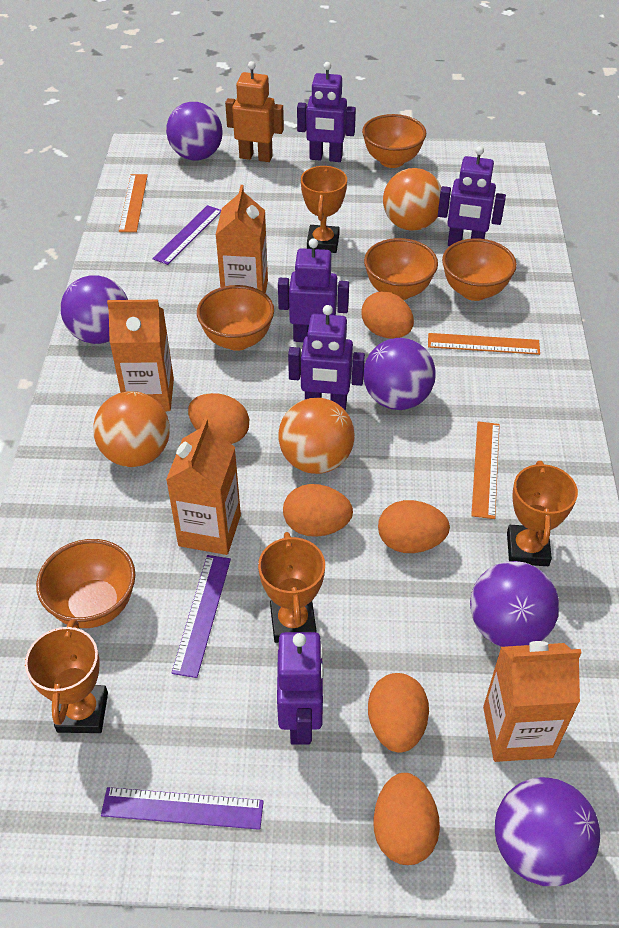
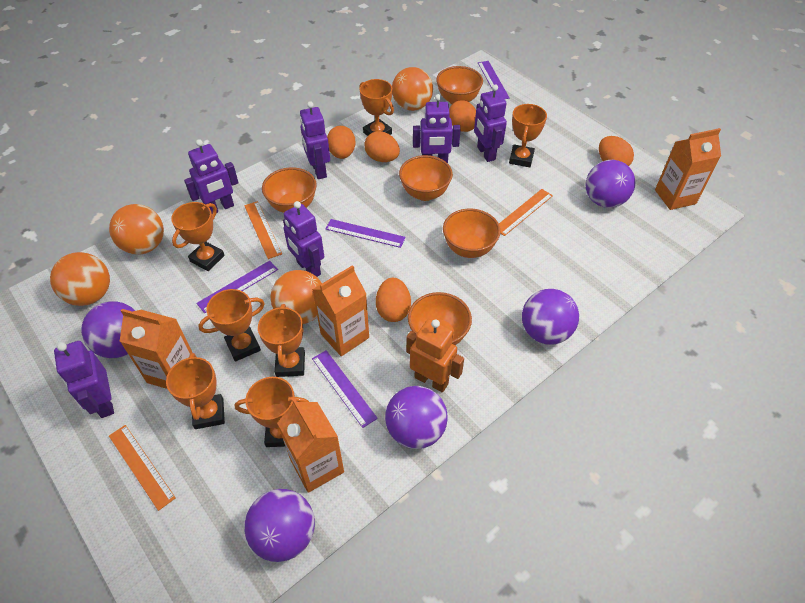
orange ball: [93,391,170,467] [278,398,355,474] [383,168,441,231] = 3 -> [50,252,110,306] [109,204,164,255] [270,270,322,324] [392,67,433,111] = 4
orange egg: [188,393,249,444] [283,484,353,537] [362,291,414,339] [368,673,429,753] [373,773,440,865] [378,500,450,553] = 6 -> [327,126,356,159] [364,131,400,162] [376,278,411,322] [449,100,476,132] [599,136,634,166] = 5
orange trophy: [25,619,108,733] [258,532,325,643] [301,166,347,253] [507,461,578,566] = 4 -> [166,353,225,429] [171,202,225,271] [198,289,265,362] [235,377,309,447] [258,304,305,377] [359,79,394,136] [509,104,547,167] = 7
purple robot: [277,632,324,745] [278,238,349,342] [288,305,365,410] [297,62,356,162] [438,146,506,246] = 5 -> [54,341,114,418] [184,139,239,213] [283,201,324,277] [300,101,330,179] [413,94,461,163] [474,84,507,162] = 6
purple ruler: [101,787,264,830] [152,205,221,265] [172,555,231,678] = 3 -> [196,261,278,313] [312,350,378,428] [326,219,405,248] [478,61,510,99] = 4

